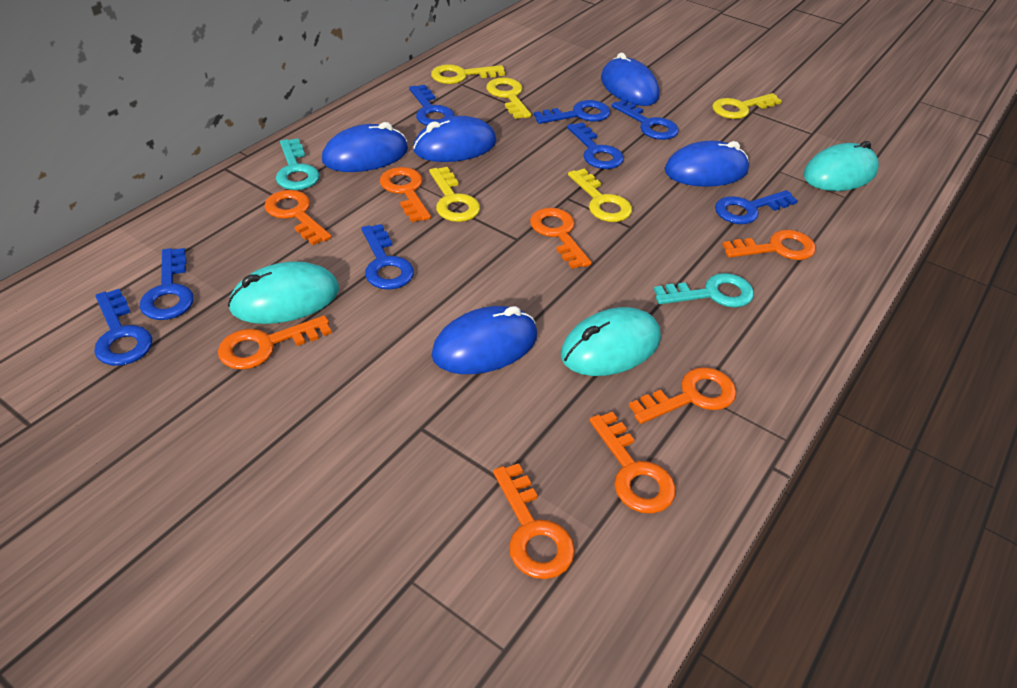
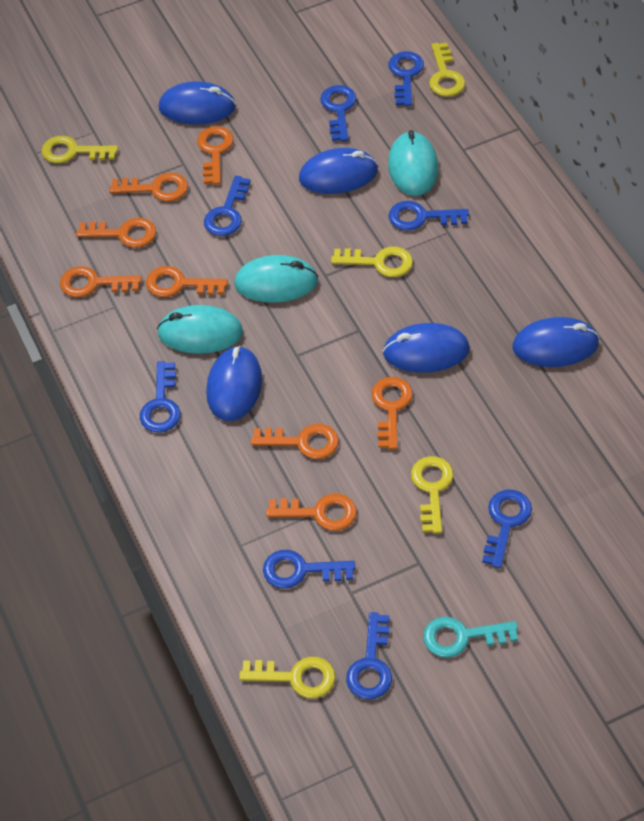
turquoise key: [276,139,320,190] [654,273,754,308] = 2 -> [423,616,518,658] = 1

